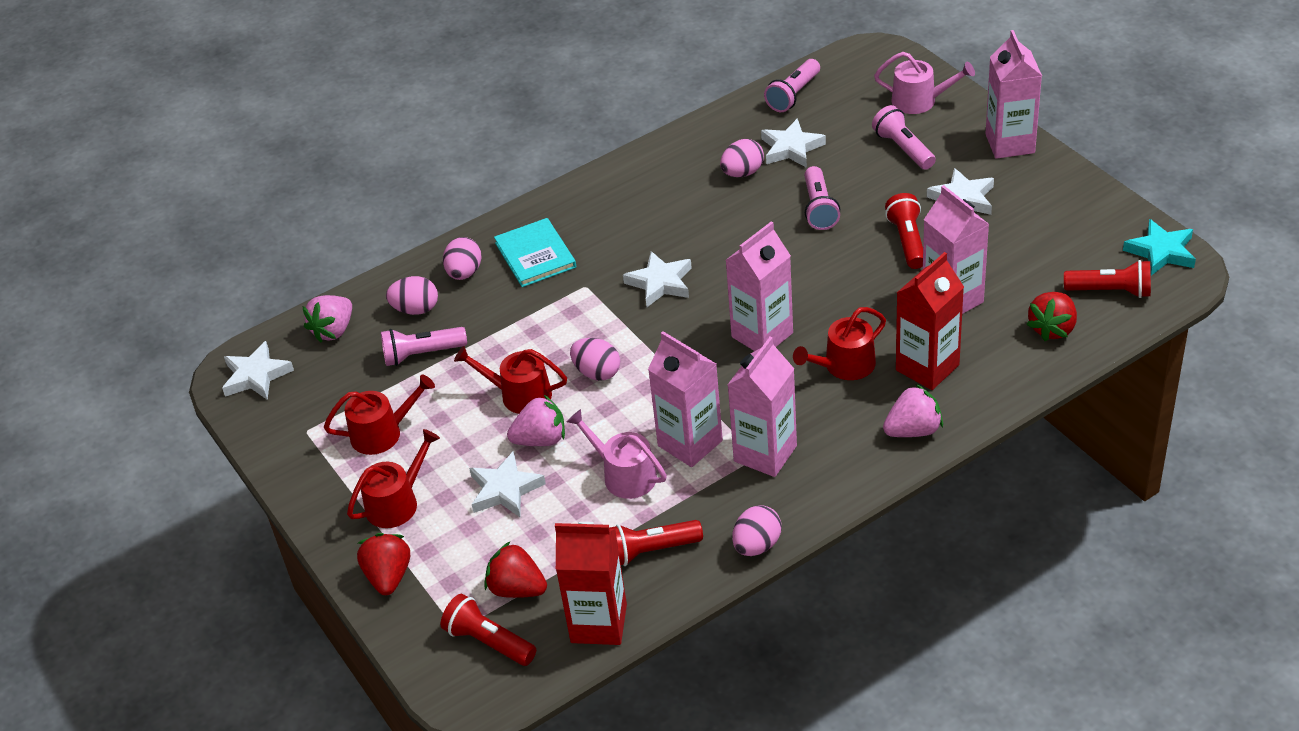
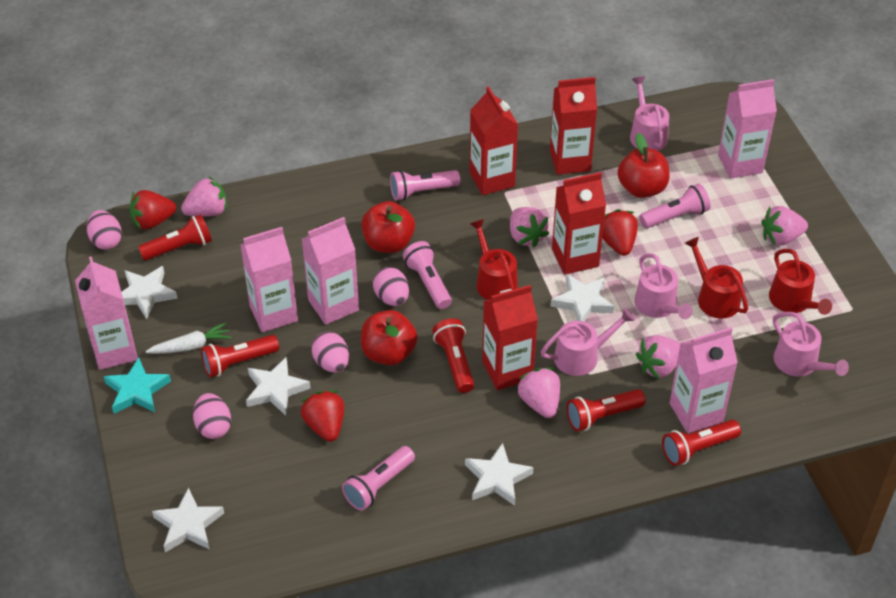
pink egg: [386,276,438,315] [443,237,481,280] [570,338,620,381] [720,139,764,177] [732,505,782,556] = 5 -> [87,210,122,249] [193,393,231,439] [311,332,349,373] [373,267,409,306] = 4
pink strawberry: [302,295,352,343] [507,395,565,446] [883,384,943,437] = 3 -> [181,176,227,217] [510,207,549,248] [517,368,560,418] [636,335,680,379] [761,206,808,245] = 5
pink watering can: [567,409,667,499] [874,52,975,114] = 2 -> [541,308,635,376] [630,76,669,151] [634,253,693,319] [773,312,849,376] = 4
red apple: none = 0 -> [361,201,415,253] [361,310,418,366] [618,133,670,198] = 3
red carton: [555,522,627,645] [896,252,964,390] = 2 -> [470,86,518,195] [482,285,538,390] [550,77,597,175] [552,172,606,275] = 4
red flashlight: [440,594,536,666] [609,520,703,566] [885,193,923,269] [1064,260,1151,298] = 4 -> [138,214,212,261] [201,335,279,377] [432,318,474,393] [566,389,646,432] [662,420,741,466] = 5
red watering can: [324,374,435,455] [347,429,440,528] [454,346,567,414] [793,307,886,380] = 4 -> [470,219,518,300] [685,237,748,319] [769,249,832,315] = 3
turquoise book: [494,218,576,287] = 1 -> none = 0
white carrot: none = 0 -> [146,322,232,354] = 1

